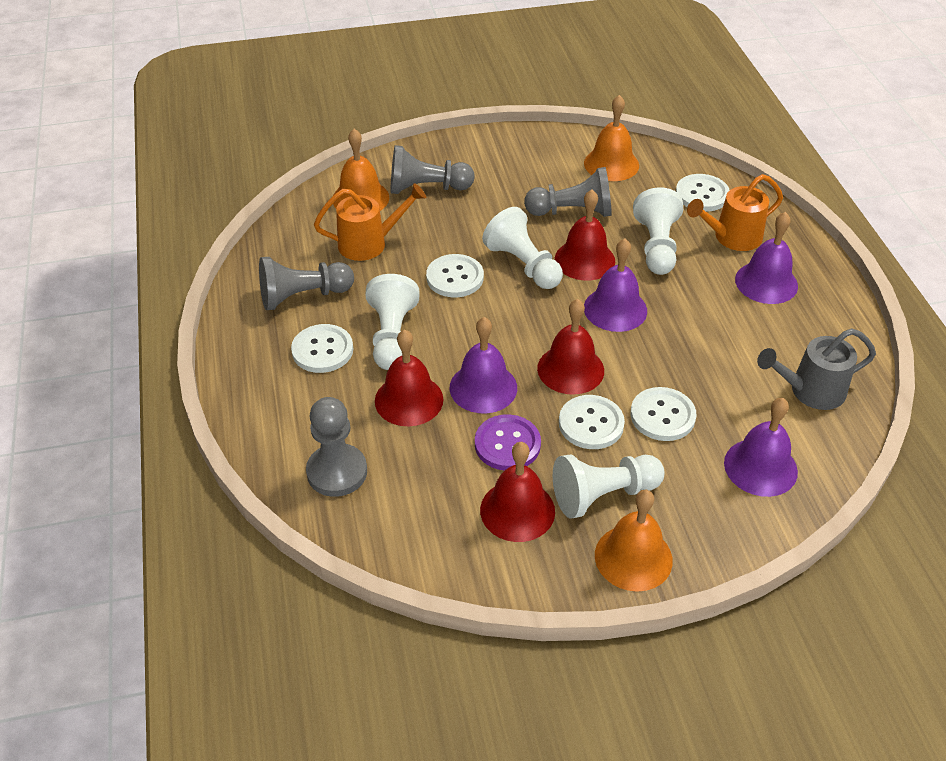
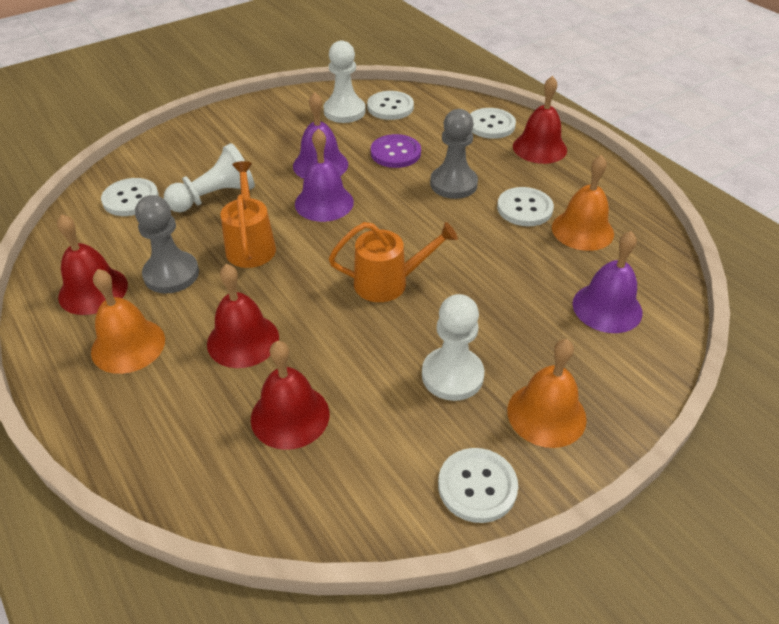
grey pawn: [259,257,354,310] [306,397,367,497] [391,145,475,194] [524,167,612,217] = 4 -> [135,195,199,293] [430,109,478,199] = 2
grey watering can: [757,328,876,410] = 1 -> none = 0
purple bell: [450,317,517,413] [584,239,647,332] [724,398,798,497] [735,212,798,304] = 4 -> [293,92,348,179] [295,129,354,222] [573,231,642,333] = 3
white pawn: [365,274,420,370] [482,207,563,289] [553,454,664,518] [633,187,683,275] = 4 -> [164,143,255,212] [323,41,366,123] [422,294,485,401] = 3

